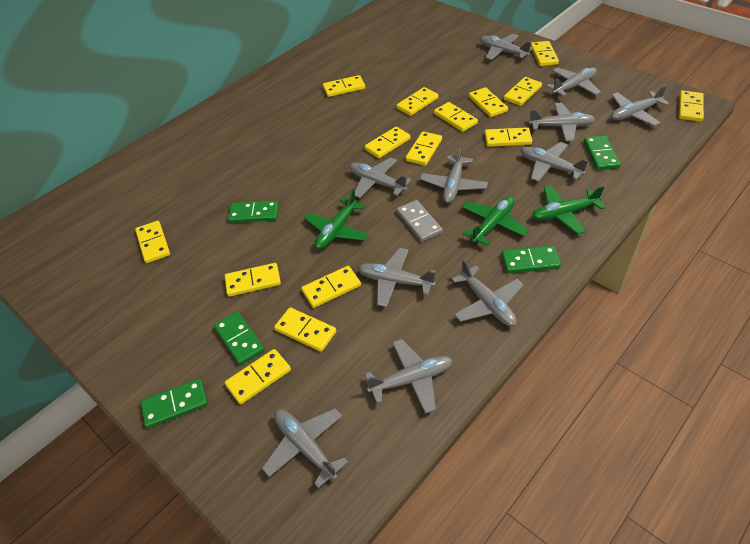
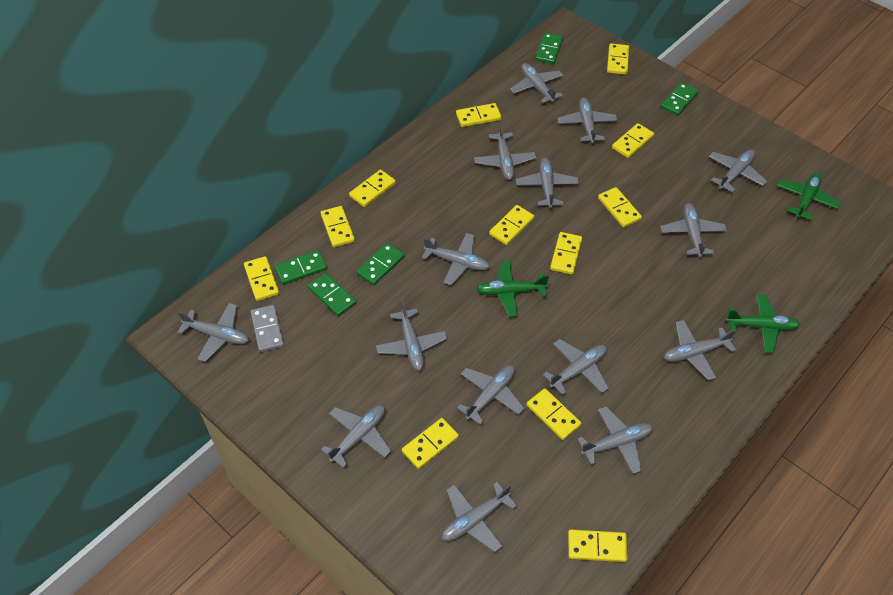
grey plane: [262,408,348,488] [350,157,412,198] [358,248,436,307] [365,339,452,414] [420,145,488,203] [452,259,523,326] [480,34,533,60] [521,142,588,182] [529,103,595,141] [546,67,601,96] [611,85,670,126] = 11 -> [178,303,249,362] [321,405,391,468] [376,301,447,371] [422,233,490,285] [442,482,517,552] [457,365,524,425] [474,123,536,180] [510,63,563,103] [516,158,579,208] [543,339,609,395] [557,98,618,144] [577,406,653,474] [660,203,727,258] [664,320,736,380] [709,150,767,192] = 15
yellow domino: [135,221,170,263] [225,263,281,297] [225,349,291,404] [274,307,336,352] [302,266,361,308] [323,75,365,97] [365,127,411,158] [396,87,439,116] [406,131,442,166] [434,102,478,132] [469,87,508,117] [485,127,532,147] [504,77,542,106] [530,41,559,66] [679,91,704,122] = 15 -> [244,256,279,301] [321,206,355,247] [349,169,396,207] [402,418,459,469] [456,103,501,127] [489,205,534,245] [527,388,582,440] [550,232,582,275] [568,529,628,562] [598,187,642,228] [607,43,629,75] [612,123,654,158] = 12

